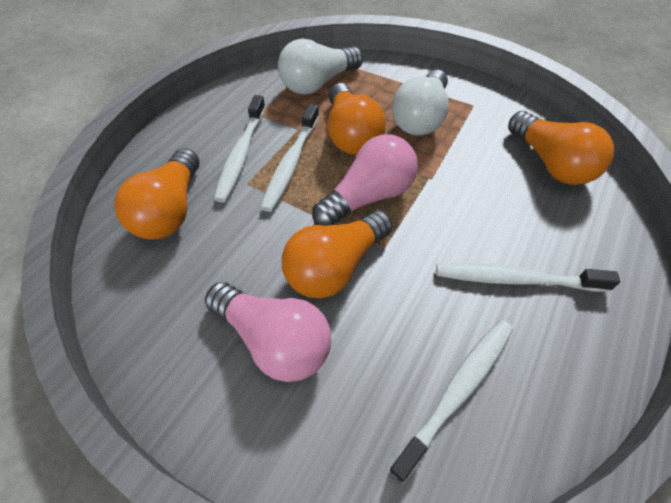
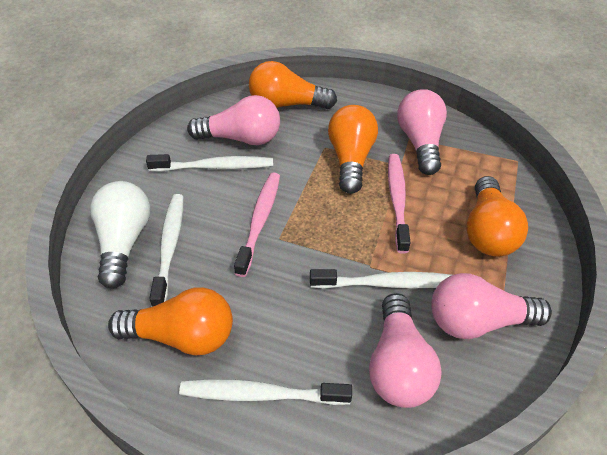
pink light bulb: [205,282,331,382] [312,134,418,226] = 2 -> [187,95,280,145] [369,293,442,408] [397,89,447,175] [431,273,552,339] = 4
pink toothbrush: none = 0 -> [234,173,280,277] [388,154,410,254] = 2
white light bulb: [278,39,363,95] [392,70,449,136] = 2 -> [90,181,150,288] = 1

